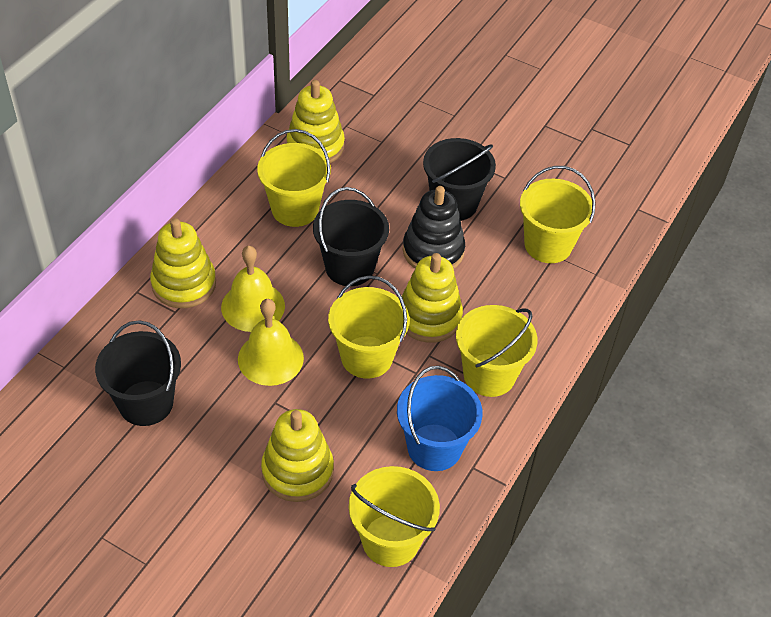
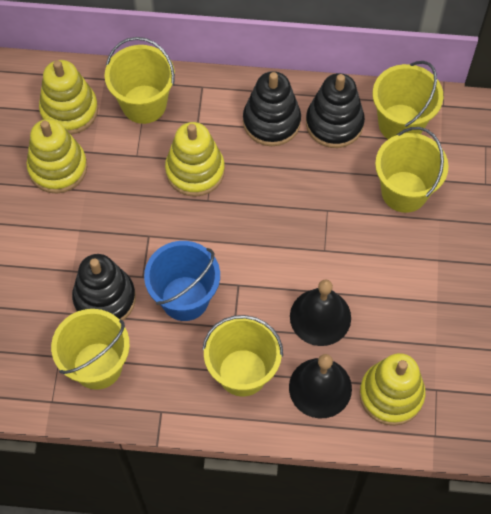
black bell: none = 0 -> [289,354,352,418] [290,279,351,346] = 2
black bucket: [95,320,181,426] [313,187,389,286] [423,138,496,221] = 3 -> none = 0
black stacking toy: [403,186,465,269] = 1 -> [72,254,136,321] [243,71,301,146] [306,73,365,148] = 3
yellow bell: [221,246,285,332] [238,299,304,386] = 2 -> none = 0

